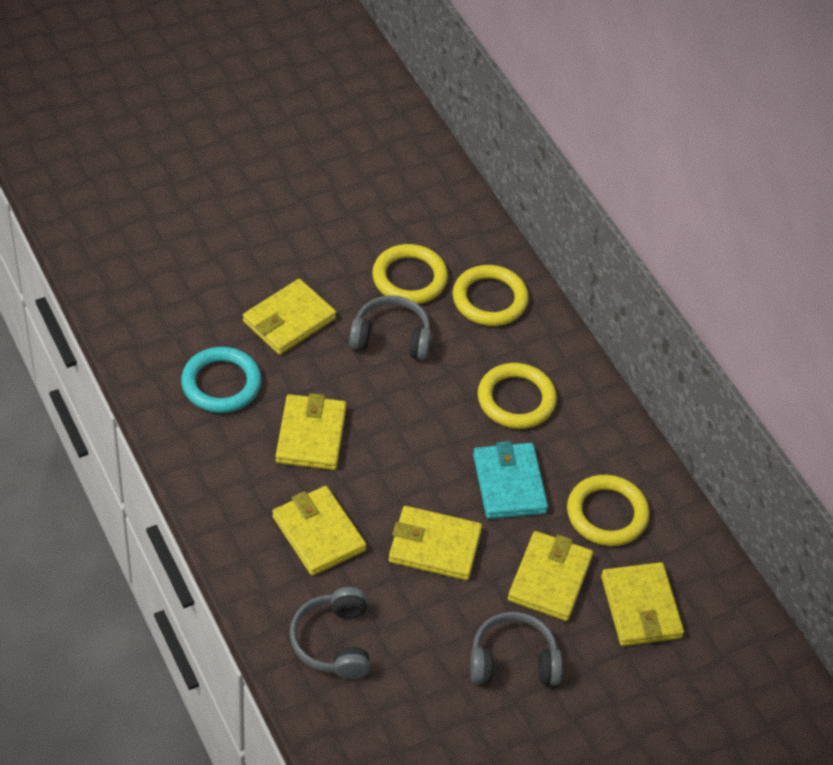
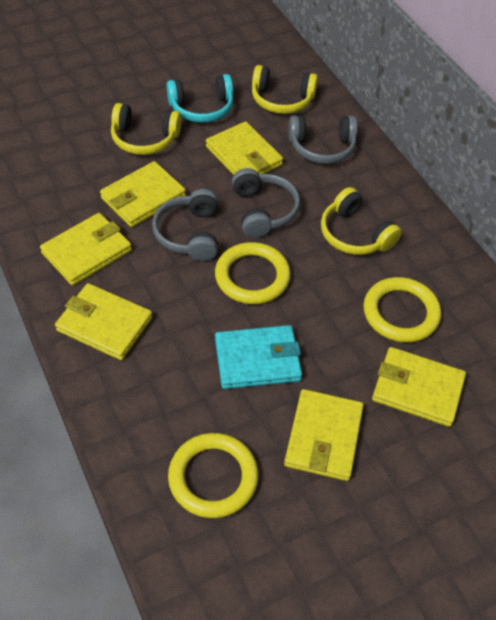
turquoise headphones: none = 0 -> [166,74,233,123] = 1
turquoise ring: [181,347,261,413] = 1 -> none = 0
yellow headphones: none = 0 -> [111,103,182,155] [252,65,318,114] [321,187,402,255] = 3
yellow ring: [372,244,448,304] [453,265,529,326] [478,363,557,429] [567,475,650,546] = 4 -> [168,433,258,518] [215,242,291,304] [363,277,441,343] = 3

